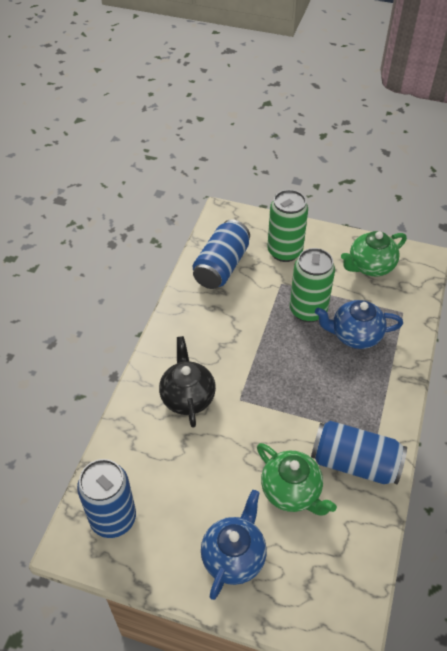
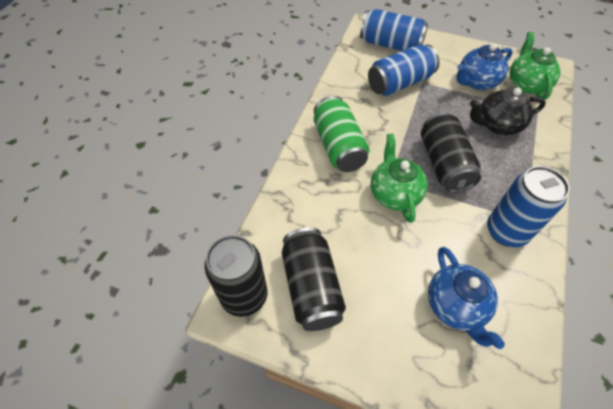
black can: none = 0 -> [205,235,267,317] [282,227,346,331] [421,112,481,193] = 3
green can: [267,190,308,262] [290,248,335,322] = 2 -> [314,96,369,172] = 1

